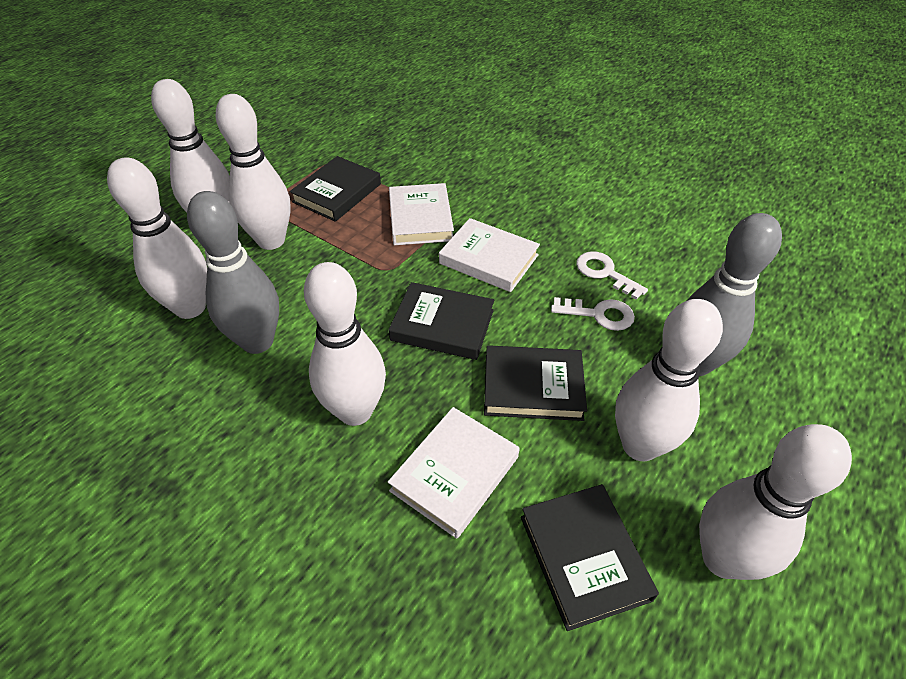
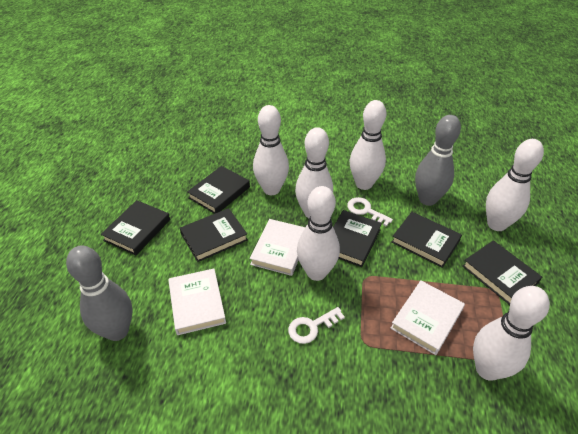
black book: [290,156,381,222] [389,282,494,360] [484,345,587,421] [521,484,659,631] = 4 -> [101,200,170,255] [180,208,248,262] [187,166,250,214] [333,210,382,267] [391,212,462,268] [462,240,542,305] = 6

